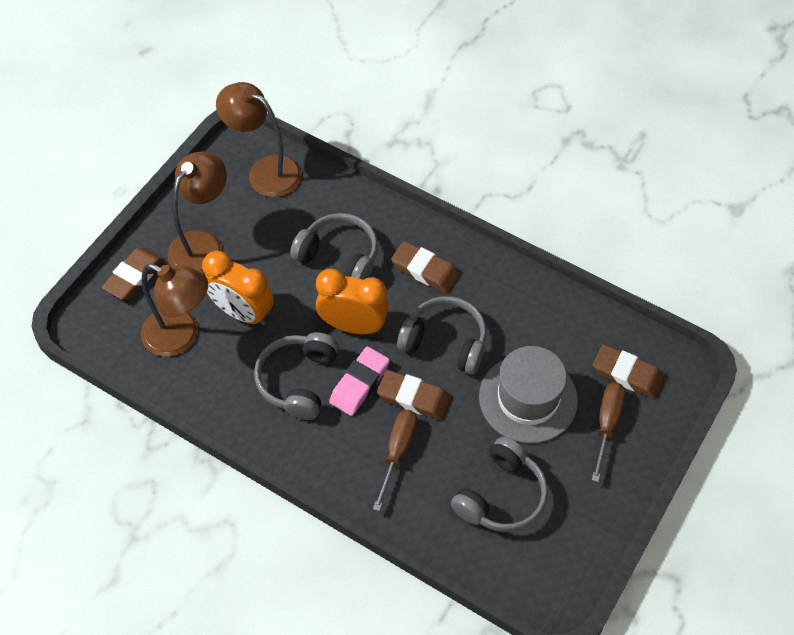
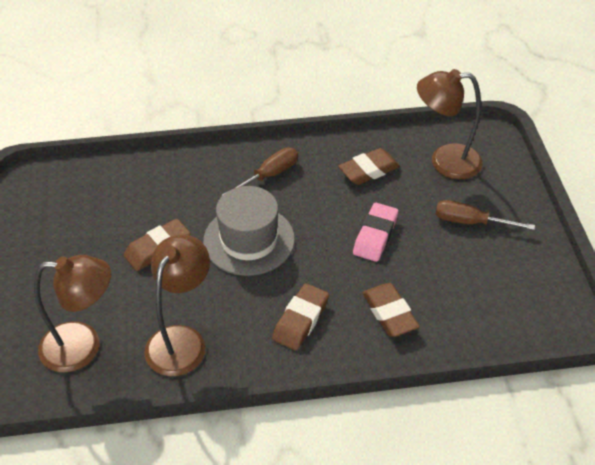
grey headphones: [254,332,339,420] [290,213,378,280] [397,296,487,375] [451,437,548,532] = 4 -> none = 0
orange clock: [202,251,274,326] [316,269,389,334] = 2 -> none = 0

